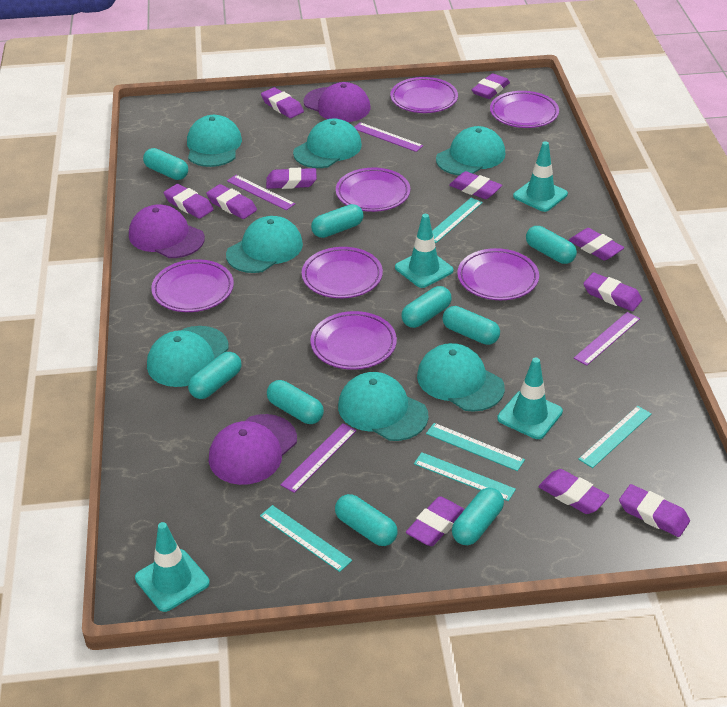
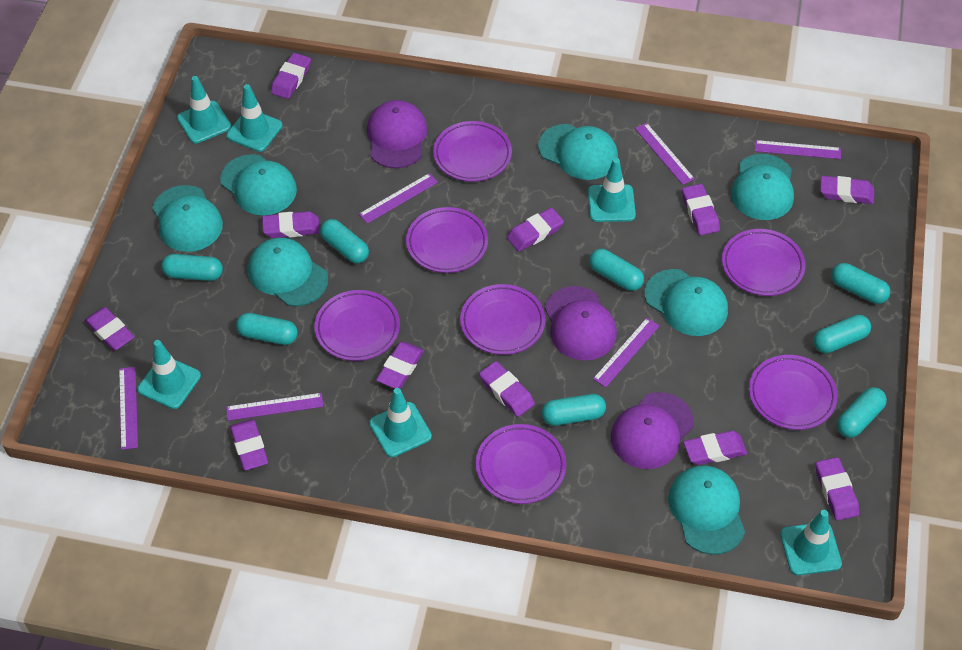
purple ruler: [227,175,296,210] [281,423,356,493] [354,122,423,152] [574,312,640,366] = 4 -> [119,367,138,450] [226,393,323,421] [359,173,438,224] [593,318,660,387] [635,123,695,185] [755,140,841,159] = 6
turquoise capsule: [143,148,188,180] [188,352,241,399] [267,380,324,424] [311,204,363,238] [335,494,398,546] [402,286,452,328] [442,306,500,345] [452,488,504,545] [526,226,577,264] = 9 -> [161,254,223,281] [236,313,298,345] [320,219,369,263] [542,394,606,426] [589,249,644,291] [813,315,871,353] [831,263,890,304] [837,387,887,438] = 8
turquoise ruler: [260,505,352,572] [414,452,516,501] [426,423,525,471] [432,198,483,243] [578,406,651,468] = 5 -> none = 0
turquoise traffic cone: [135,522,210,612] [395,214,454,288] [497,357,563,439] [513,141,568,212] = 4 -> [138,340,201,409] [177,76,231,143] [227,84,282,152] [369,388,432,457] [588,158,636,222] [780,510,842,575] = 6

